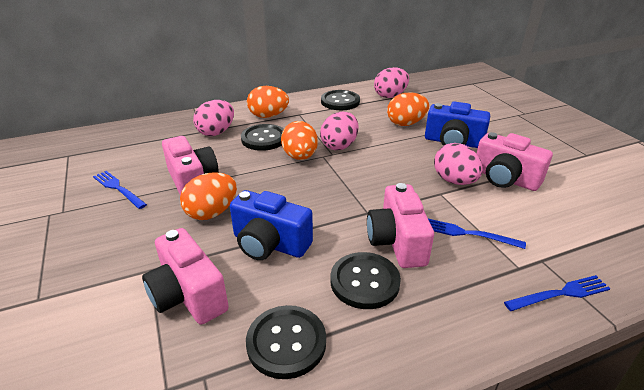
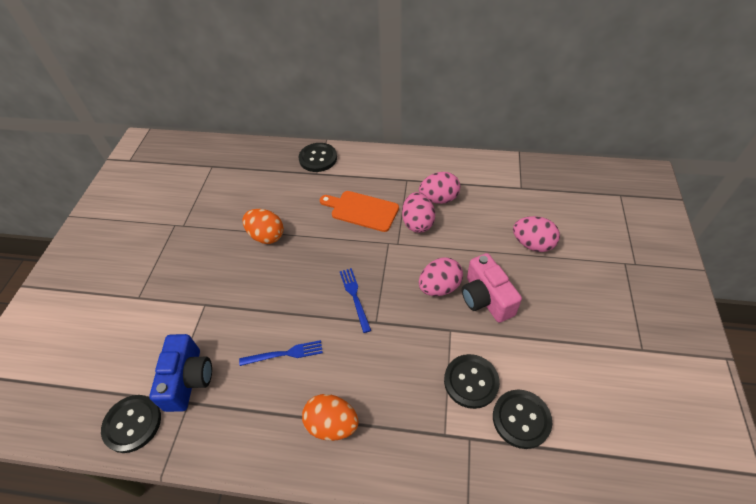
blue camera: [230,190,313,260] [425,101,490,148] = 2 -> [149,334,212,412] = 1
blue fork: [93,171,147,209] [428,219,526,249] [504,275,610,311] = 3 -> [239,340,323,366] [340,268,371,333] = 2
orange cutting board: none = 0 -> [320,191,399,232] = 1
orange egg: [180,172,237,220] [247,86,289,118] [281,121,318,160] [387,92,429,126] = 4 -> [242,209,284,244] [302,394,359,441] = 2
pink camera: [142,228,229,325] [162,136,219,196] [367,183,434,268] [476,132,553,191] = 4 -> [462,253,522,323] = 1

